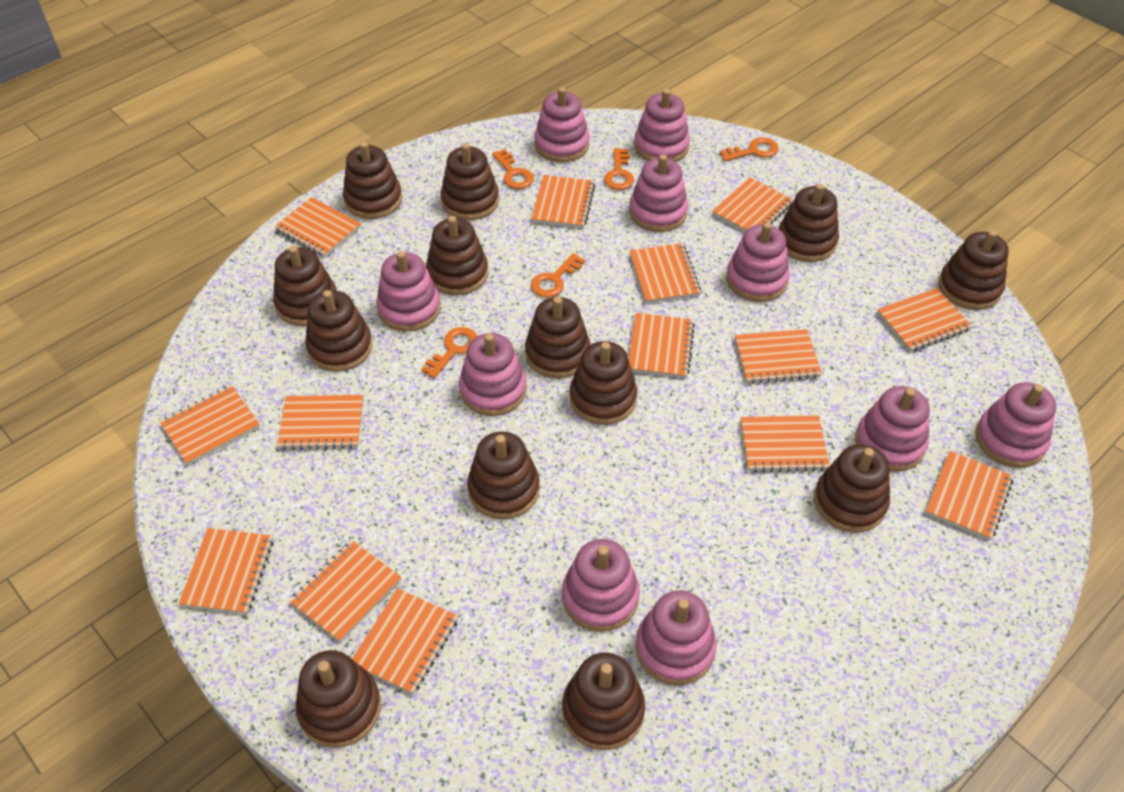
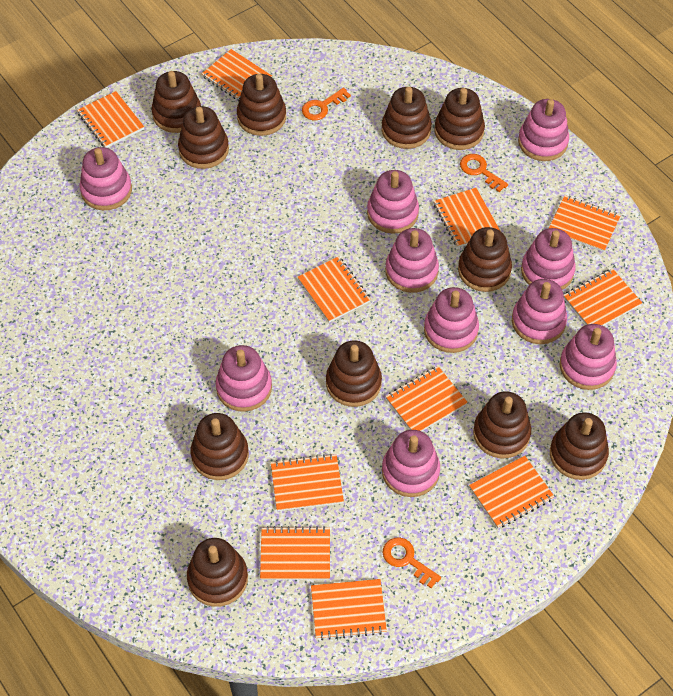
brown stacking toy: [273,246,337,326] [296,650,381,748] [305,290,372,372] [343,142,402,219] [426,216,488,295] [440,143,499,220] [467,431,540,519] [525,296,590,378] [562,652,645,750] [570,341,637,425] [779,183,839,262] [814,444,890,533] [939,230,1009,310] = 13 -> [151,71,201,133] [178,106,229,169] [187,538,248,607] [191,413,249,480] [237,74,286,136] [326,340,382,407] [382,87,432,149] [435,88,485,150] [458,227,512,292] [473,391,531,458] [550,412,609,480] = 11
orange key: [421,327,477,378] [492,149,534,189] [531,253,585,297] [604,148,634,190] [719,137,779,161] = 5 -> [302,88,351,120] [383,537,441,588] [460,154,508,192] = 3
orange notebook: [160,385,260,465] [179,528,274,614] [274,197,361,257] [277,395,364,450] [289,540,401,642] [352,588,458,694] [531,175,595,228] [628,313,695,378] [630,243,701,303] [712,177,794,232] [735,329,822,384] [740,416,830,472] [877,288,972,352] [925,451,1013,540] = 14 -> [77,91,144,148] [202,49,272,102] [260,526,330,580] [271,454,344,511] [298,256,371,323] [311,579,387,640] [385,366,468,431] [434,188,500,248] [469,456,555,528] [549,195,621,252] [564,268,642,326] = 11

